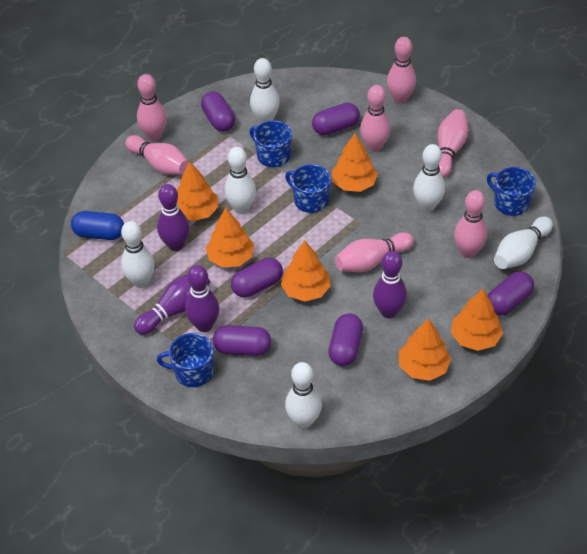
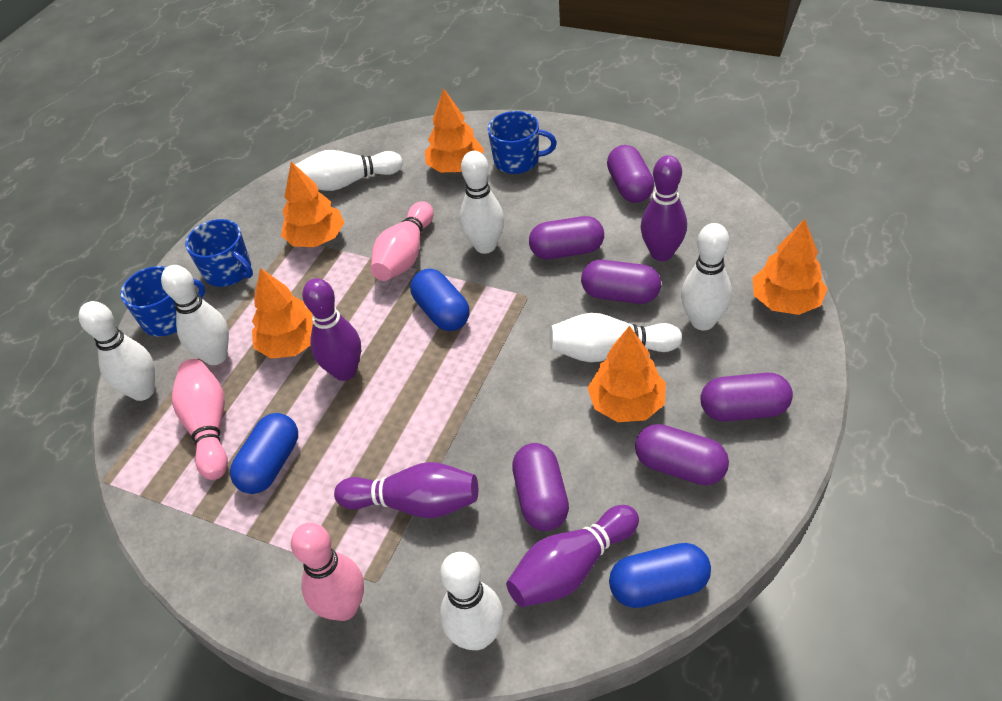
blue capsule: [71,211,124,240] = 1 -> [230,413,298,494] [410,269,470,331] [609,543,711,608] = 3
blue mug: [157,333,214,387] [249,120,292,167] [285,164,331,213] [487,167,536,216] = 4 -> [120,266,205,336] [185,219,253,287] [488,111,557,174] = 3
orange tree: [176,162,218,221] [206,208,254,268] [281,241,331,302] [331,133,378,192] [399,319,451,381] [451,289,503,351] = 6 -> [252,268,313,359] [281,161,344,247] [425,88,484,172] [588,326,666,422] [753,219,827,315] = 5
pink bowling pin: [125,135,189,175] [137,74,167,141] [335,232,414,272] [360,85,390,152] [387,37,416,104] [438,109,468,178] [454,190,487,258] = 7 -> [172,359,228,480] [291,523,364,621] [371,201,434,281] = 3
white bowling pin: [121,221,155,288] [224,147,256,214] [250,58,279,123] [285,362,322,428] [413,144,445,212] [494,217,553,269] = 6 -> [79,301,155,401] [161,265,229,365] [295,150,403,191] [440,552,504,650] [460,151,504,254] [550,313,682,362] [681,223,732,330] = 7

